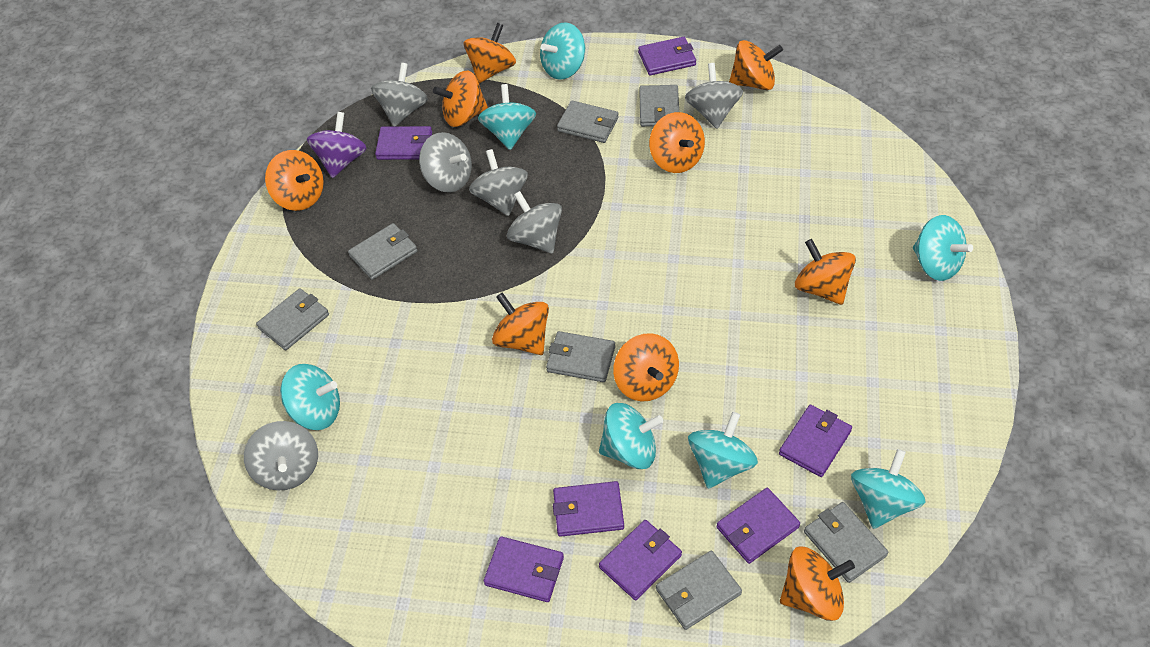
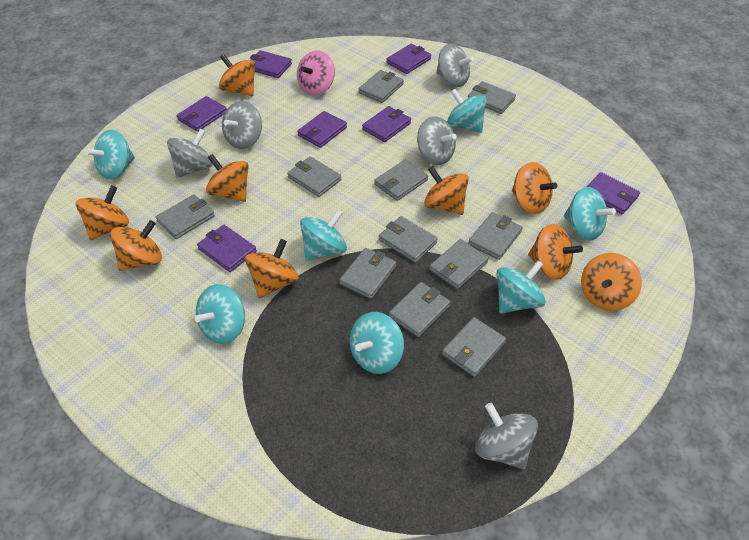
grey spinning top: [244,421,318,491] [371,63,428,126] [419,132,472,193] [469,149,528,216] [507,191,562,253] [685,63,743,128] = 6 -> [167,129,213,178] [222,101,262,149] [417,116,457,165] [436,44,474,87] [475,403,538,469] = 5
grey wallet: [256,288,329,350] [348,223,418,280] [546,331,615,382] [557,101,619,143] [639,85,679,127] [656,551,742,630] [804,502,888,583] = 7 -> [156,194,215,239] [287,156,341,197] [339,248,396,299] [359,70,404,103] [374,160,428,201] [379,216,438,263] [389,282,451,337] [429,239,489,289] [442,317,506,377] [468,81,516,114] [468,212,523,260] = 11
pink spinning top: none = 0 -> [297,51,335,95] = 1
purple spinning top: [307,112,367,178] = 1 -> none = 0

